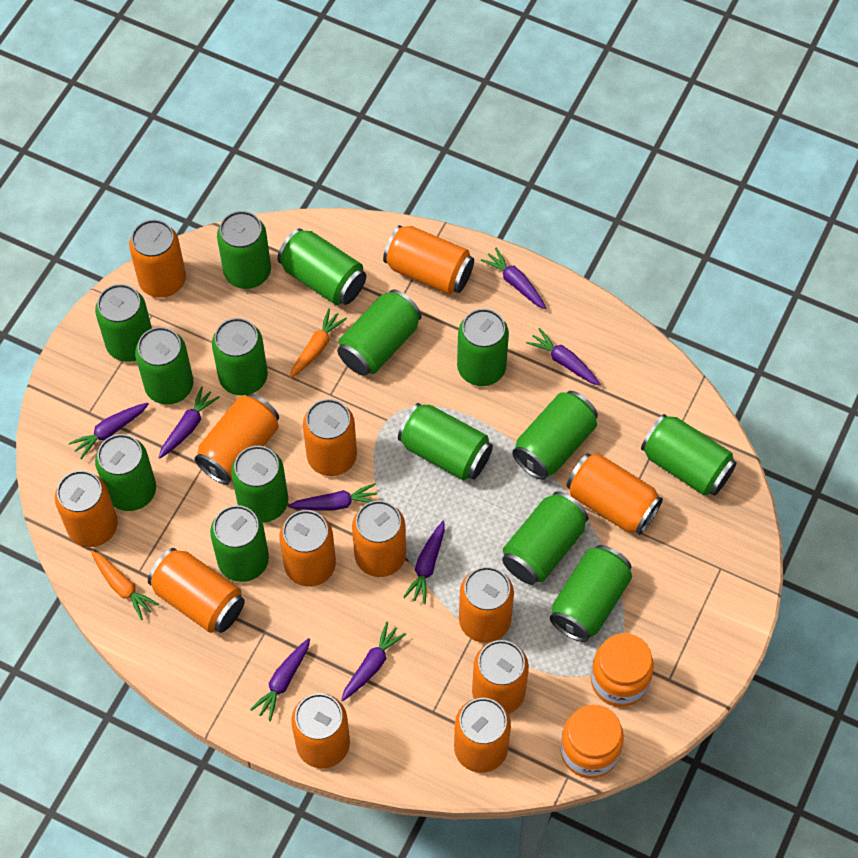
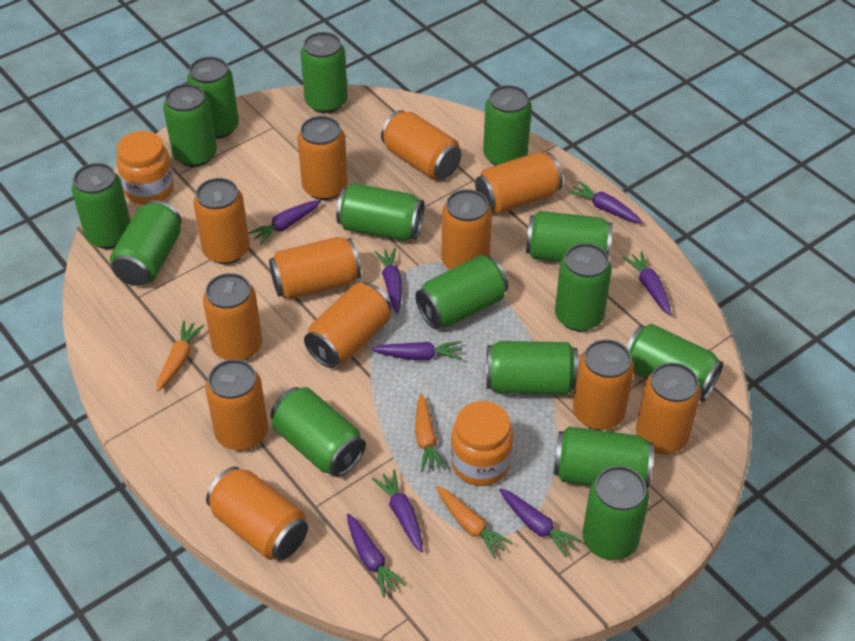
orange can: [55,470,118,547] [129,220,186,298] [148,548,245,633] [194,393,279,485] [279,510,336,587] [291,693,350,768] [303,399,357,476] [352,500,406,577] [383,225,474,295] [454,698,511,773] [459,567,514,643] [472,640,529,714] [566,453,663,535] = 13 -> [193,178,250,264] [203,273,262,361] [205,359,268,451] [206,467,308,560] [269,237,361,300] [297,116,348,200] [304,283,391,368] [381,110,462,180] [442,189,492,270] [475,152,563,214] [573,339,634,430] [636,362,701,454] = 12
orange carrot: [91,550,159,620] [290,309,347,378] = 2 -> [157,320,204,391] [415,394,446,472] [436,486,513,558] = 3

